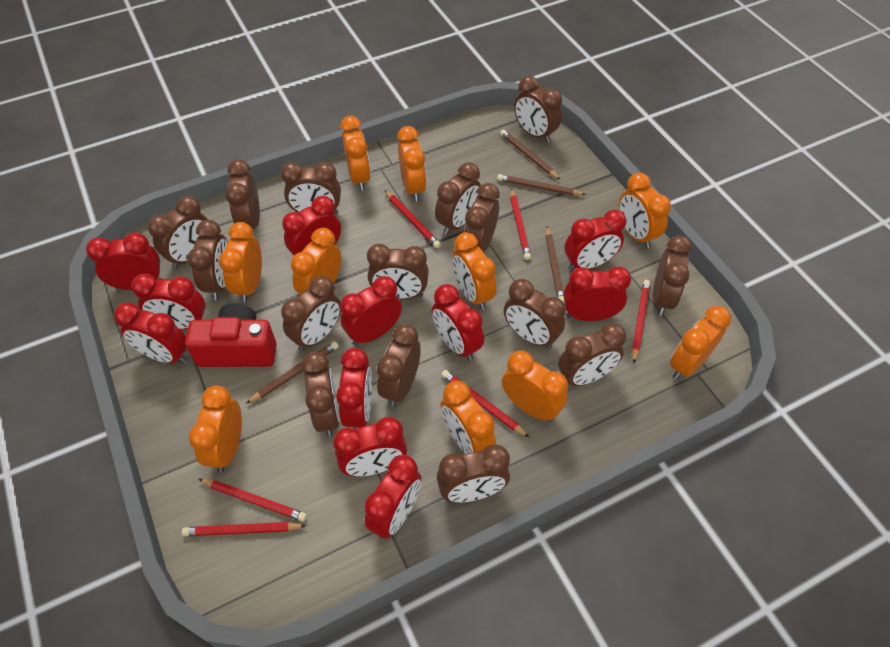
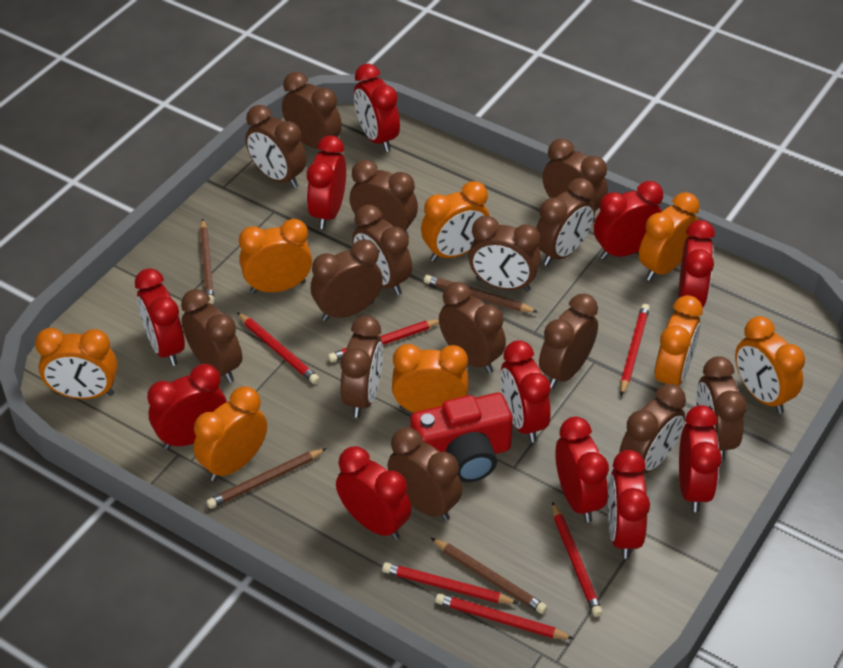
orange clock: [189,386,242,472] [219,222,262,302] [291,228,341,294] [340,116,371,191] [397,126,427,202] [440,381,496,454] [452,232,497,310] [502,350,568,422] [619,173,671,248] [670,306,731,380] = 10 -> [35,328,117,399] [194,387,267,481] [239,219,312,293] [392,344,468,413] [421,181,490,262] [639,192,700,281] [655,295,703,386] [735,316,805,414] = 8

